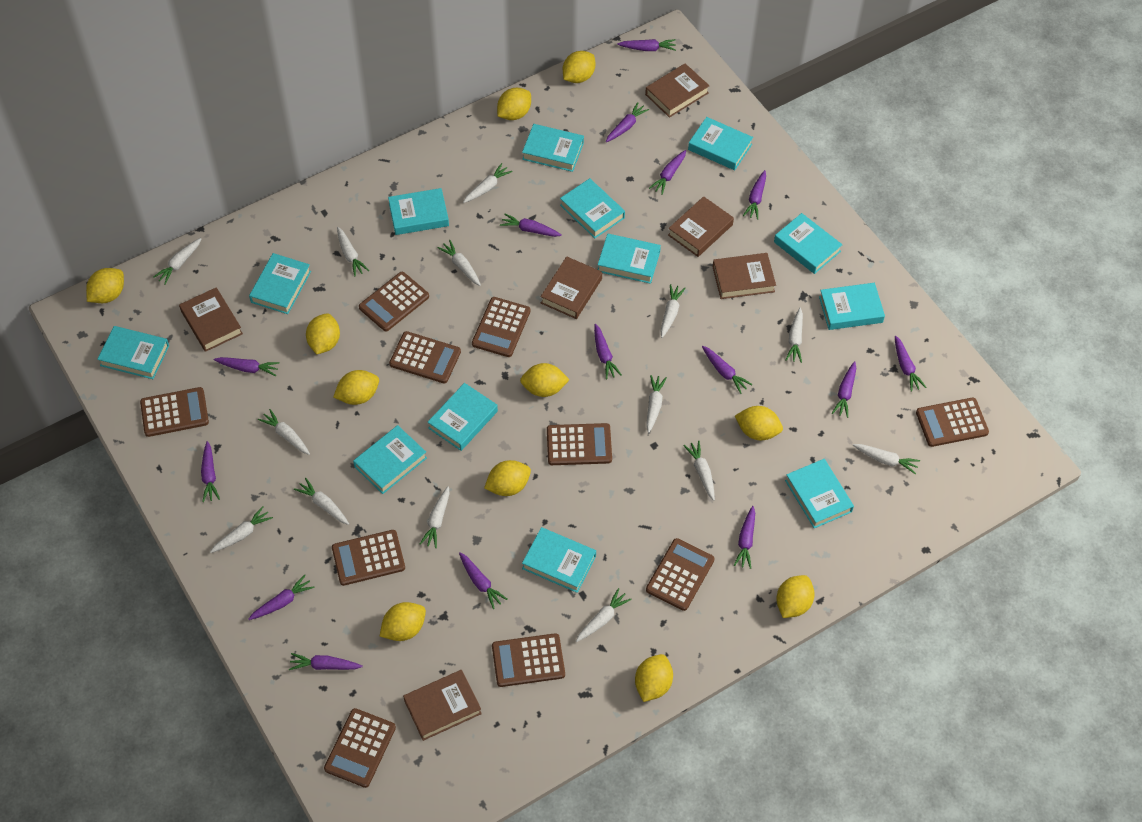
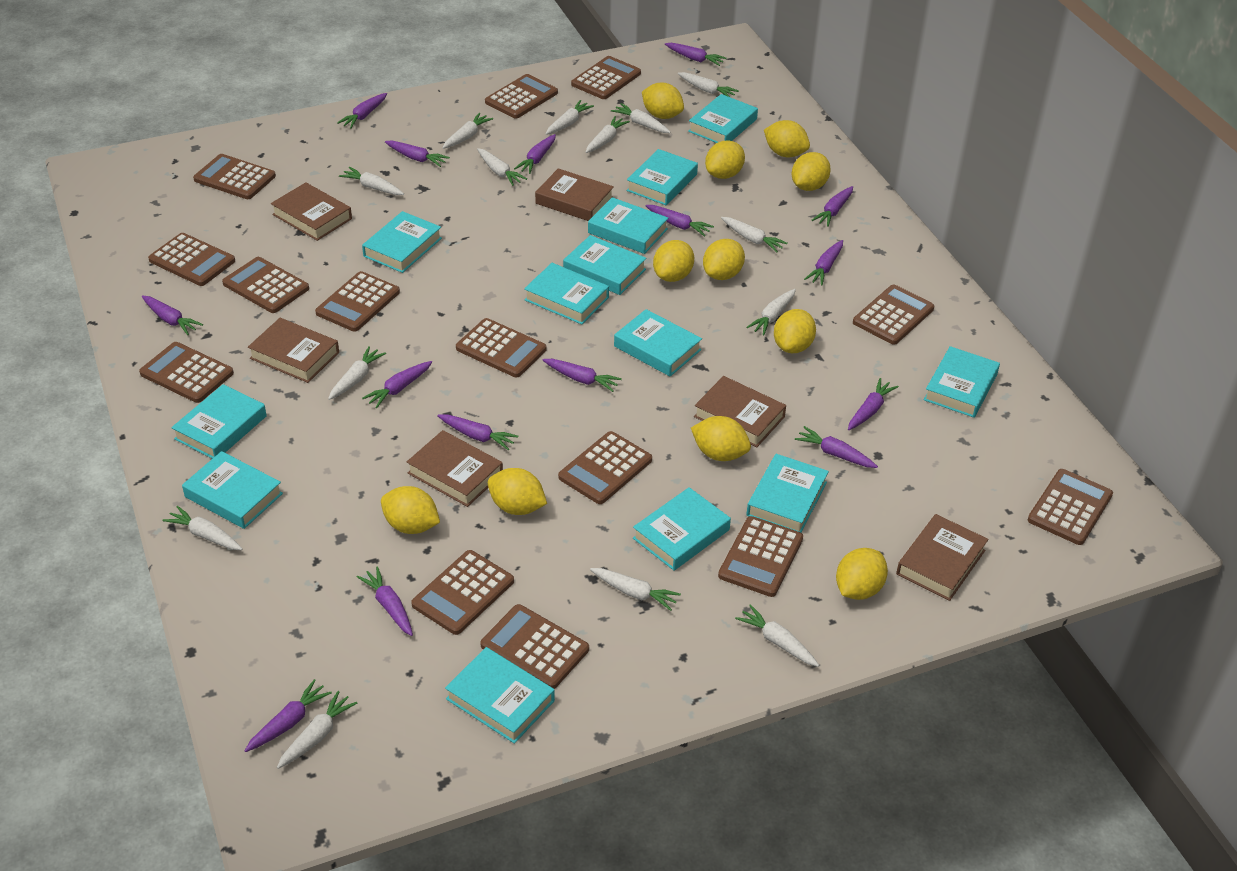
brown calculator: [140,387,209,437] [324,708,396,788] [332,530,405,586] [359,272,429,331] [389,331,461,383] [472,297,531,357] [492,633,565,687] [547,423,612,465] [646,538,715,611] [916,398,989,447] = 10 -> [139,342,234,403] [148,233,235,286] [193,154,276,199] [222,257,309,313] [315,271,400,332] [411,550,514,635] [456,318,546,378] [480,604,589,689] [485,74,558,119] [558,431,652,504] [571,56,641,99] [718,516,803,597] [853,285,934,345] [1028,469,1113,545] = 14

